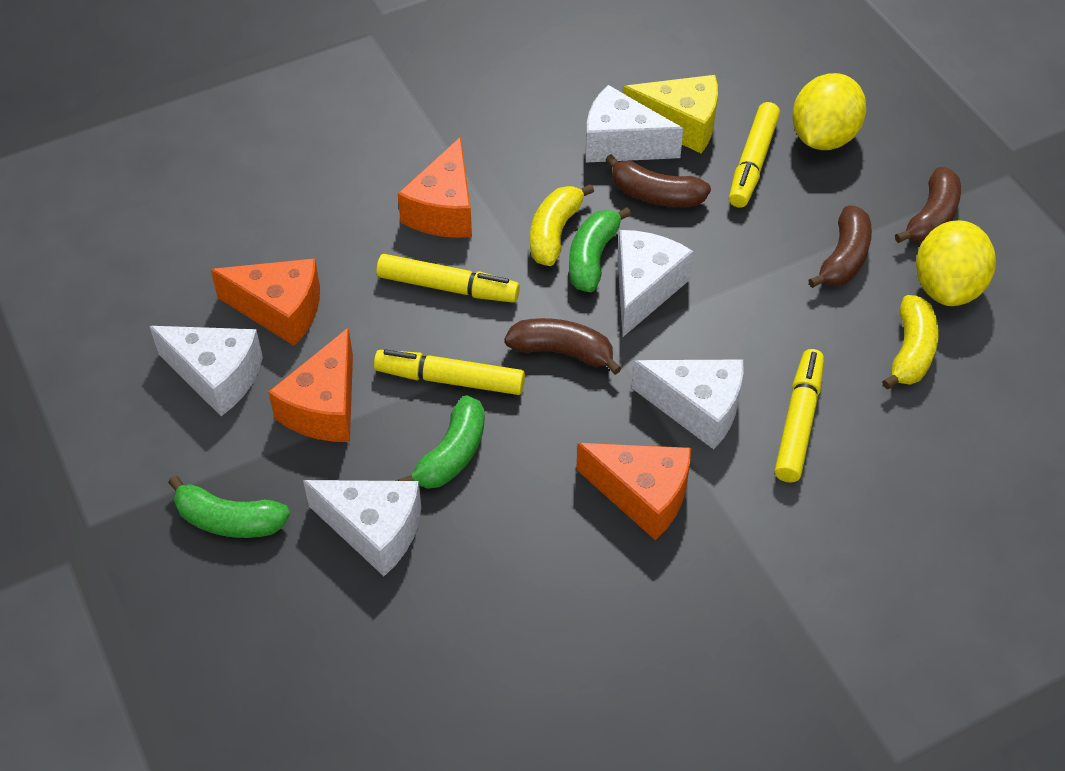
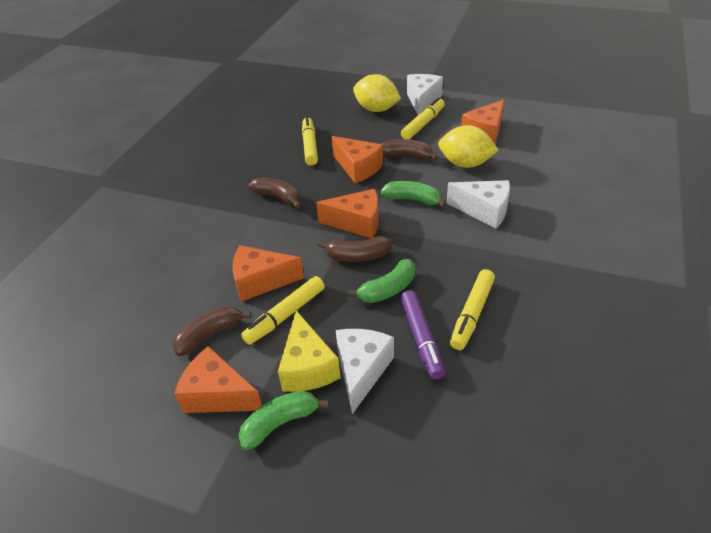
orange cheese: [210,258,320,346] [268,327,353,442] [398,137,472,238] [576,443,691,540] = 4 -> [174,346,262,413] [232,245,304,302] [316,189,379,239] [332,136,383,183] [461,100,504,144] = 5
purple marker: none = 0 -> [400,290,445,380] = 1
white cheese: [150,326,263,416] [303,480,421,576] [586,85,684,162] [618,230,693,337] [632,359,743,449] = 5 -> [336,329,394,414] [407,74,443,115] [447,180,510,229] = 3
yellow banana: [530,184,594,266] [882,295,939,389] = 2 -> none = 0

